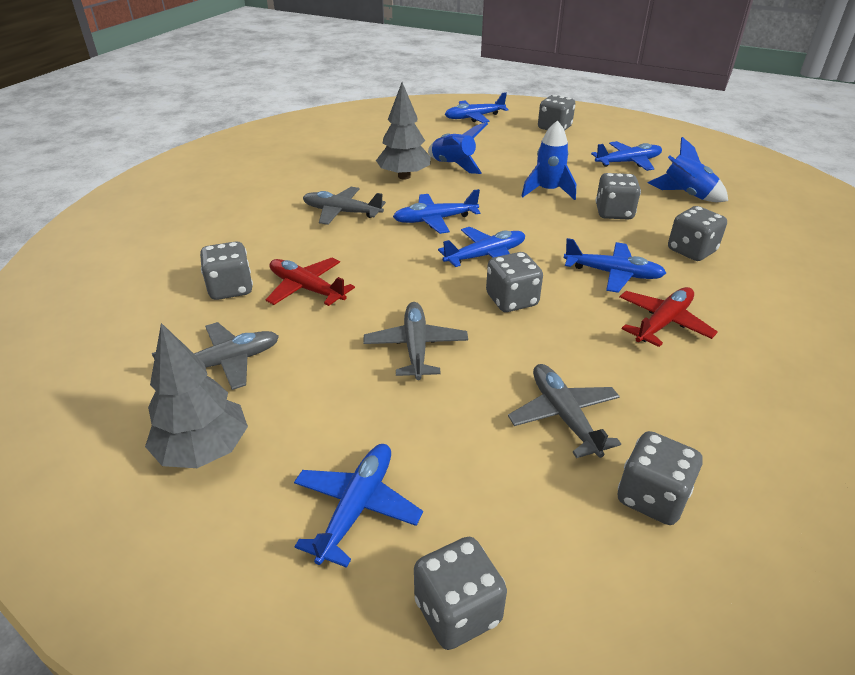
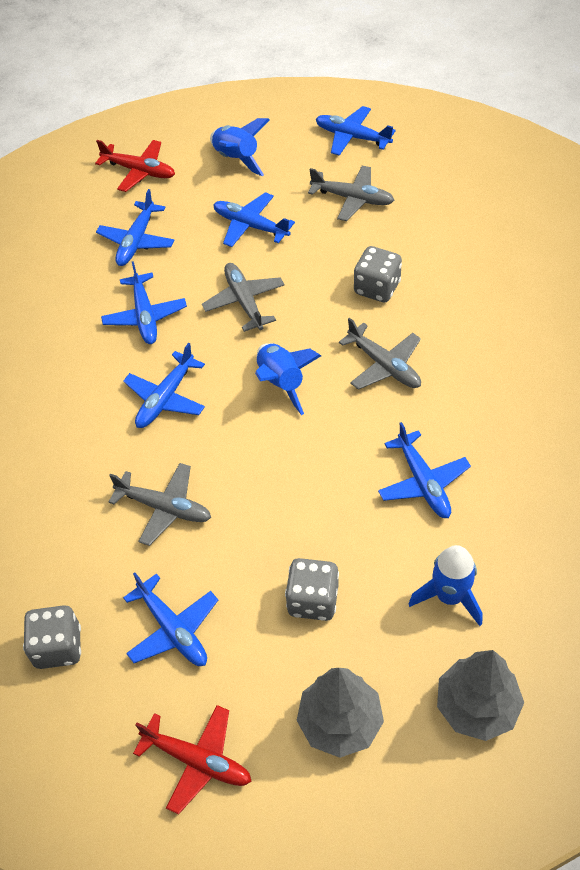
blue plane: [294,444,423,568] [393,189,480,234] [438,227,525,267] [445,92,509,123] [564,238,666,293] [591,141,662,171] = 6 -> [96,189,174,266] [101,261,187,344] [123,343,205,428] [123,572,218,666] [213,192,295,247] [316,106,396,156] [378,422,471,518] = 7
grey dice: [200,241,253,300] [414,537,507,650] [486,252,543,312] [538,95,575,131] [596,173,641,220] [618,431,702,525] [668,206,727,261] = 7 -> [23,605,81,669] [285,558,339,621] [354,246,402,302] = 3

